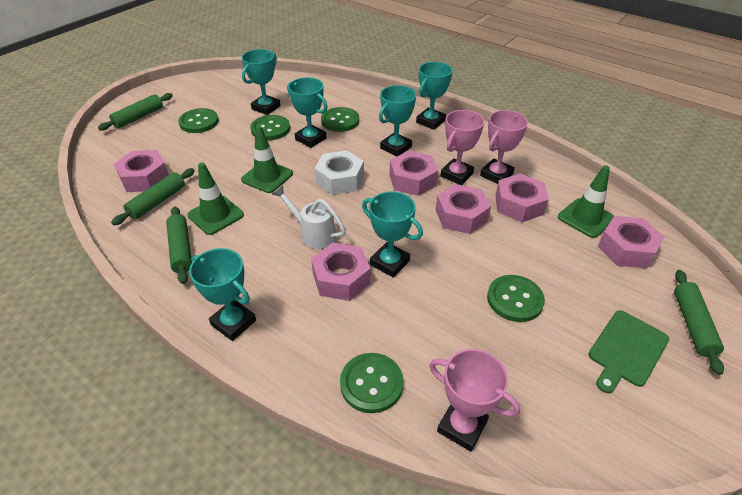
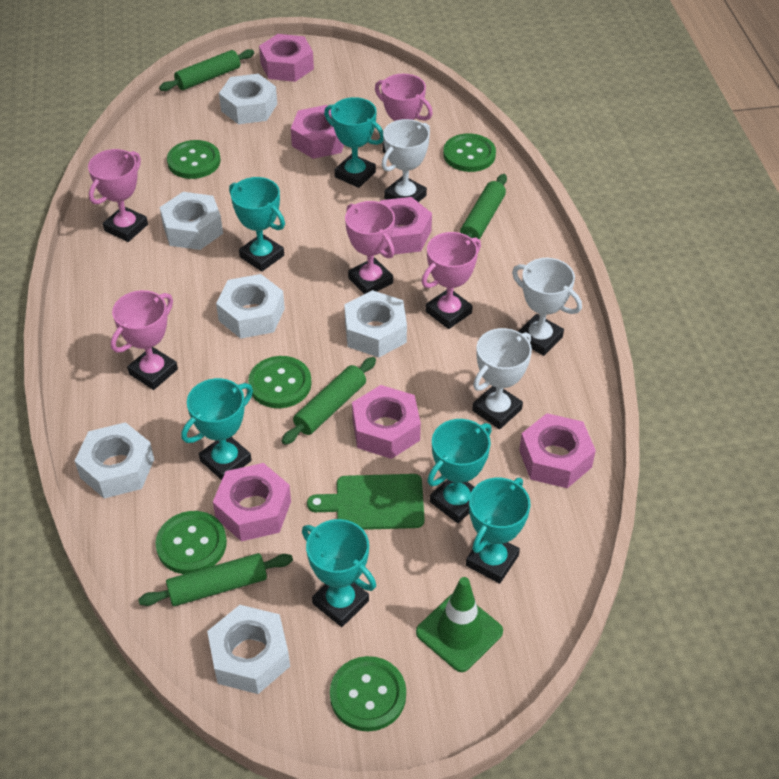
green traffic cone: [187,163,244,235] [241,125,293,193] [558,165,614,238] = 3 -> [416,577,503,672] = 1
pink trophy: [429,349,520,452] [440,110,484,185] [480,110,528,184] = 3 -> [88,149,148,242] [111,290,178,390] [345,201,395,294] [375,74,433,153] [421,232,481,329] = 5
white nut: [315,151,364,195] = 1 -> [75,422,154,498] [160,192,223,250] [207,605,290,694] [216,274,285,339] [219,74,277,124] [344,290,407,358] = 6
white trophy: none = 0 -> [382,119,430,202] [472,328,532,429] [512,258,582,356] = 3
white watering can: [272,185,346,249] = 1 -> none = 0

